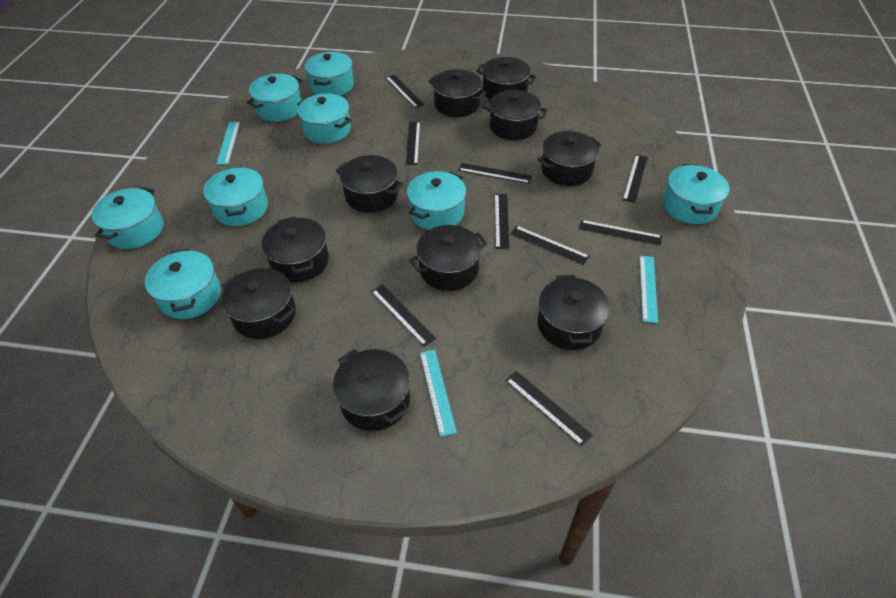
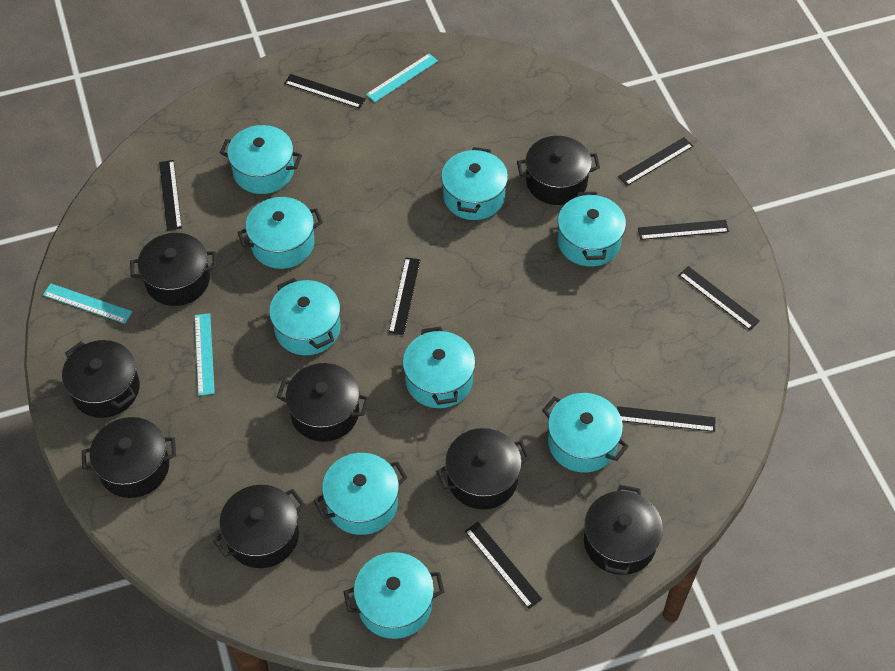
black pot: [222,268,296,339] [262,216,329,282] [333,349,410,431] [336,155,403,213] [409,225,488,291] [428,69,487,117] [476,57,536,100] [482,90,547,140] [538,131,602,186] [538,275,610,350] = 10 -> [62,340,140,418] [82,417,176,498] [130,233,217,306] [213,485,305,568] [277,363,369,442] [436,428,530,510] [517,136,600,205] [584,485,663,575] = 8
black ruler: [371,284,436,346] [385,75,425,108] [406,122,421,165] [458,163,532,184] [495,194,509,249] [505,371,592,446] [510,226,590,265] [579,220,662,245] [623,155,648,203] = 9 -> [159,160,182,231] [284,74,366,109] [389,257,420,335] [465,522,542,609] [617,406,716,432] [618,137,693,186] [638,220,729,240] [679,266,760,330] = 8
turquoise pot: [91,187,163,249] [145,248,221,319] [203,166,268,226] [247,74,302,122] [297,93,352,144] [305,52,354,96] [407,171,466,230] [663,164,729,224] = 8 -> [220,125,302,194] [237,197,323,269] [269,278,340,355] [314,453,407,535] [344,552,444,639] [403,326,476,408] [441,147,508,220] [542,393,629,473] [558,192,626,267] = 9

